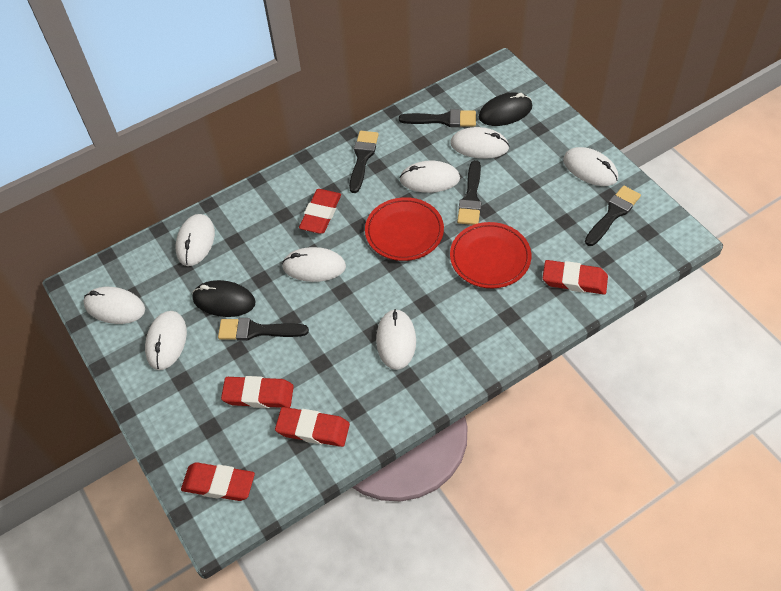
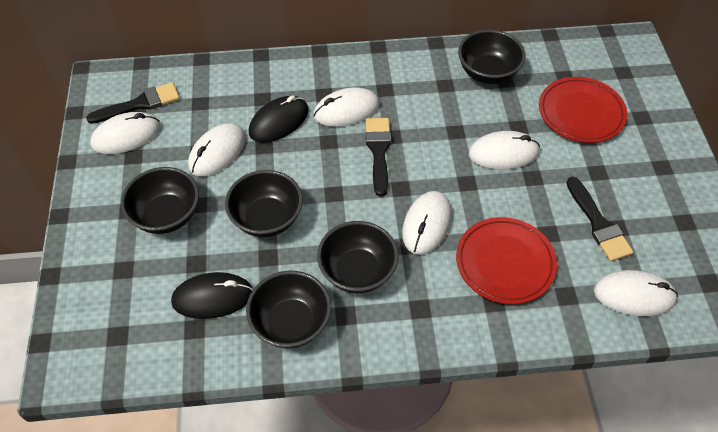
black bowl: none = 0 -> [121,167,199,234] [225,170,303,237] [246,271,331,348] [317,221,399,293] [458,30,526,84] = 5
black brush: [218,318,309,341] [349,131,379,193] [399,109,476,127] [457,160,481,225] [585,186,641,246] = 5 -> [86,82,180,124] [366,118,391,197] [566,177,633,261] = 3
red eraser: [181,462,255,501] [221,376,294,408] [275,407,350,447] [299,189,341,234] [543,260,608,295] = 5 -> none = 0
white mouse: [84,287,145,324] [145,311,187,370] [175,214,215,266] [282,247,346,282] [376,309,416,370] [399,161,460,193] [450,127,509,159] [563,147,618,186] = 8 -> [90,112,160,154] [188,123,246,176] [314,87,380,127] [402,191,452,255] [469,131,540,169] [594,270,678,316] = 6

